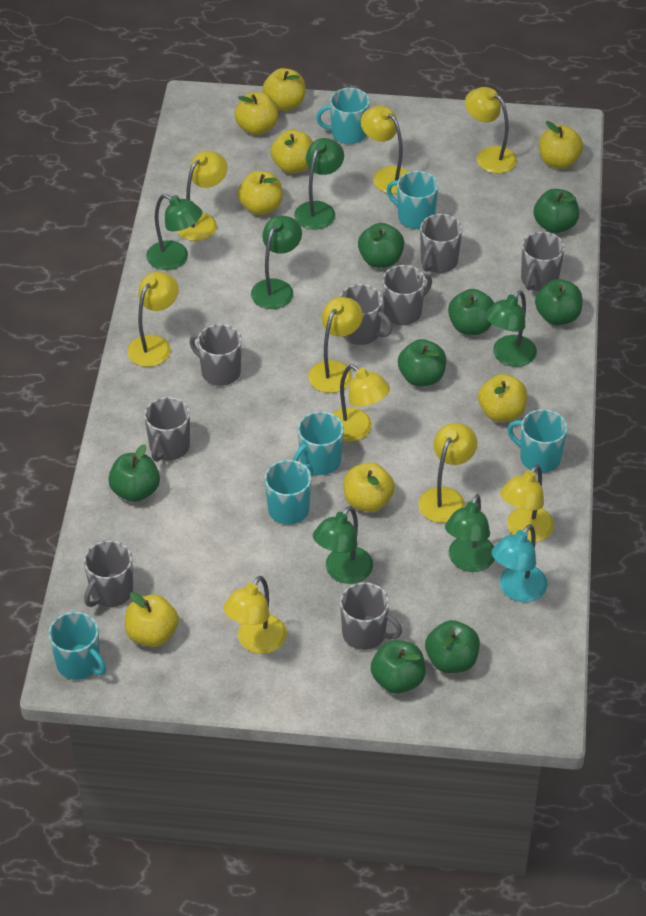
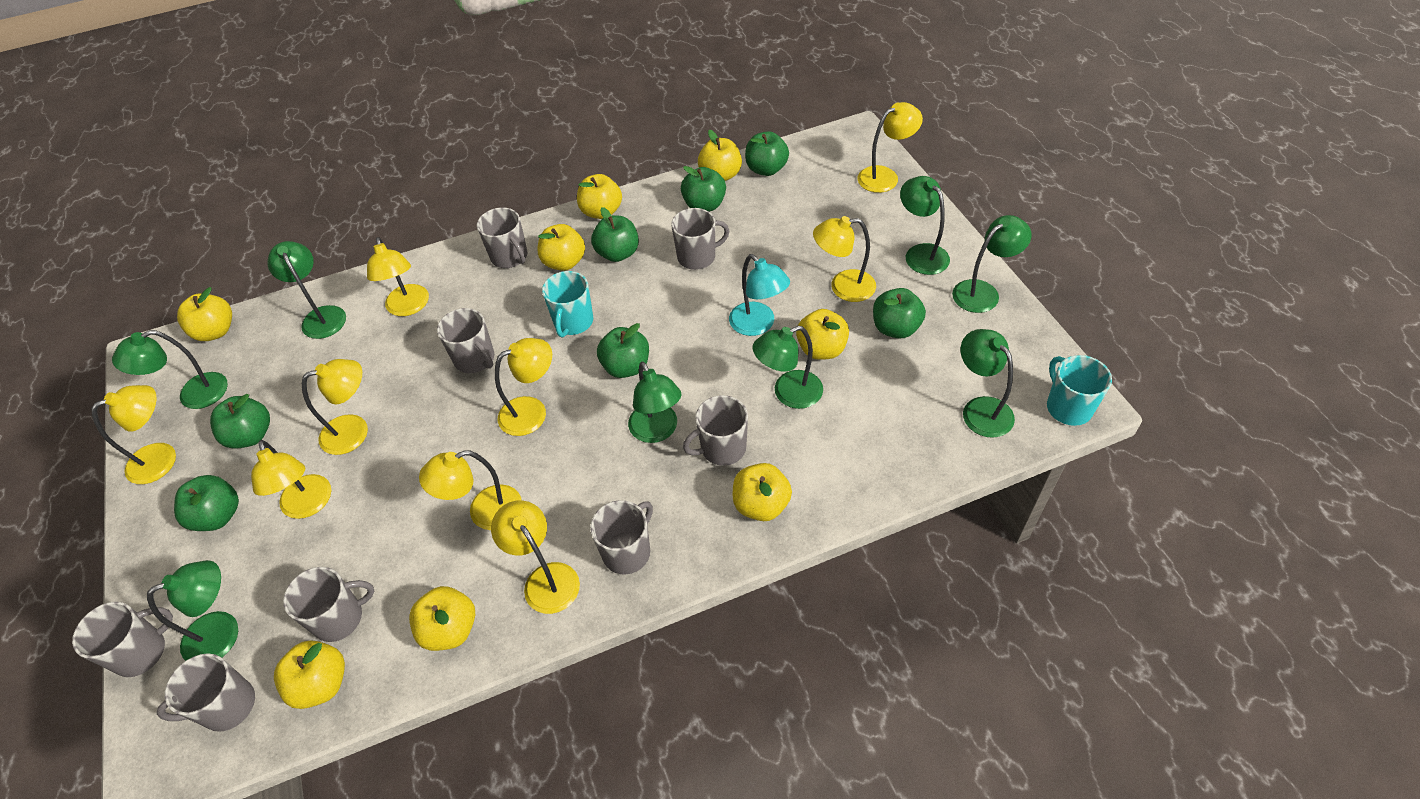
green apple: [108,444,160,502] [358,223,404,268] [371,640,426,694] [398,339,446,386] [425,620,480,673] [448,289,494,335] [534,189,579,233] [535,279,583,325] = 8 -> [174,475,239,531] [210,394,270,449] [591,207,639,262] [597,323,649,378] [681,166,726,212] [745,131,789,176] [873,288,926,339] = 7
green lamp: [146,194,202,270] [251,215,302,309] [294,138,344,230] [313,506,373,584] [445,494,495,572] [485,290,537,367] = 6 -> [112,330,228,409] [147,560,238,661] [267,241,346,339] [628,361,681,443] [752,326,823,409] [900,176,950,275] [952,215,1031,313] [961,329,1015,438] = 8
turquoise mug: [49,612,106,680] [265,460,313,525] [293,411,344,475] [316,88,370,144] [386,171,439,229] [507,409,568,473] = 6 -> [542,271,593,338] [1047,355,1112,426] = 2

